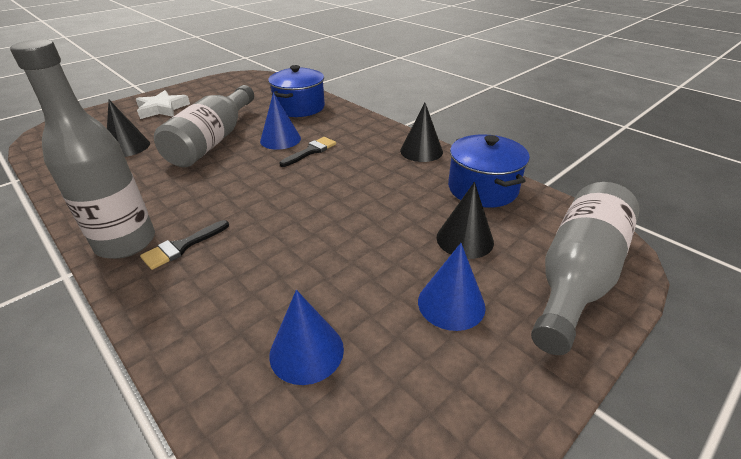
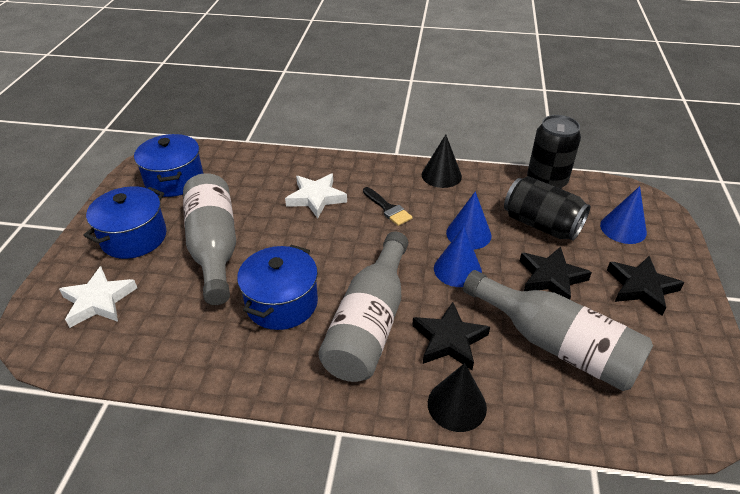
black brush: [140,220,229,270] [279,137,336,167] = 2 -> [363,187,413,226] = 1
black can: none = 0 -> [504,176,590,241] [527,115,581,189] = 2
black cone: [107,100,150,157] [400,103,443,162] [437,182,494,259] = 3 -> [422,134,462,188] [428,363,487,432] = 2
black star: none = 0 -> [412,302,490,370] [520,247,592,300] [607,256,684,316] = 3
blue pot: [268,65,325,117] [448,134,530,208] = 2 -> [83,186,167,259] [134,134,203,197] [237,245,318,330] = 3
white star: [136,90,190,119] = 1 -> [59,266,137,328] [285,173,347,218] = 2

